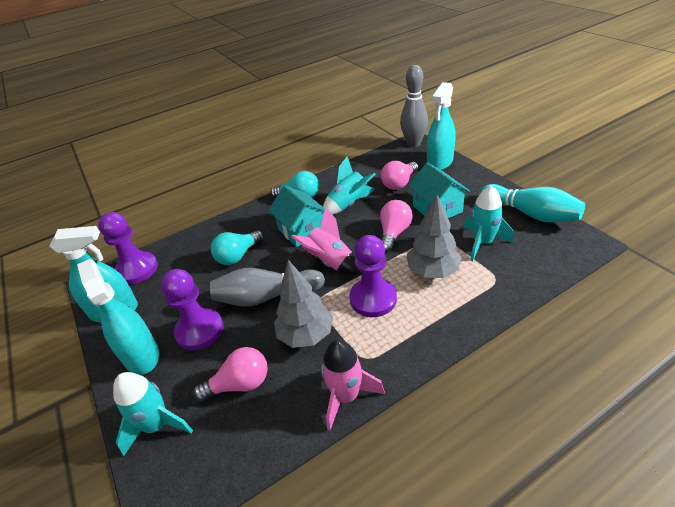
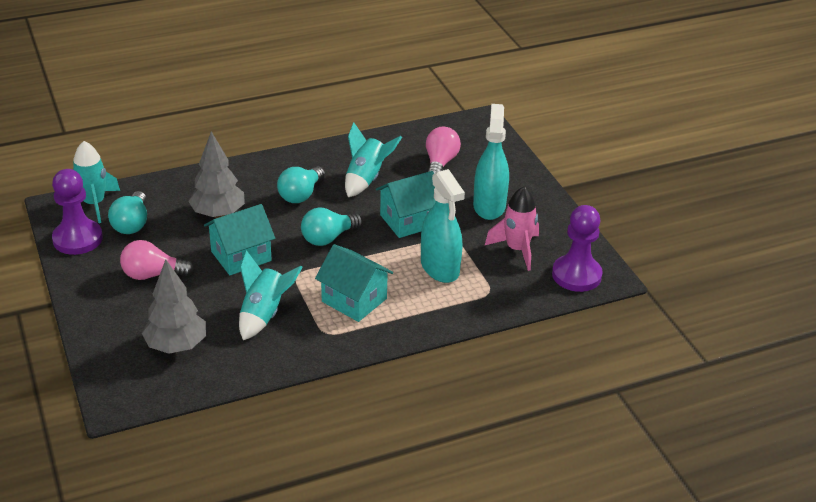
grey bowling pin: [210,268,325,307] [400,65,428,147] = 2 -> none = 0
pink light bulb: [193,347,268,402] [380,200,413,252] [381,161,418,190] = 3 -> [120,240,195,280] [426,127,461,174] = 2
pink rocket: [291,208,360,275] [321,340,385,430] = 2 -> [485,186,539,271] = 1
purple pawn: [98,212,158,284] [161,269,224,351] [350,235,397,317] = 3 -> [52,169,103,255] [552,205,603,292] = 2
turquoise bowling pin: [480,184,585,223] = 1 -> none = 0
turquoise house: [269,185,325,247] [408,162,470,218] = 2 -> [204,204,275,275] [315,244,393,322] [376,171,436,238] = 3
turquoise light bulb: [211,230,264,265] [270,171,319,198] = 2 -> [108,191,147,234] [277,166,325,203] [301,207,363,246] = 3
turquoise spray bottle: [49,226,138,322] [77,259,159,375] [427,82,456,170] = 3 -> [421,169,465,283] [473,104,509,220] = 2

